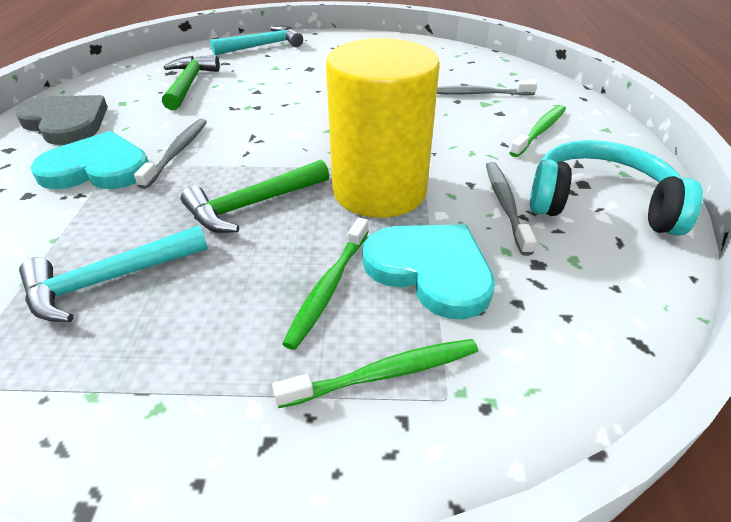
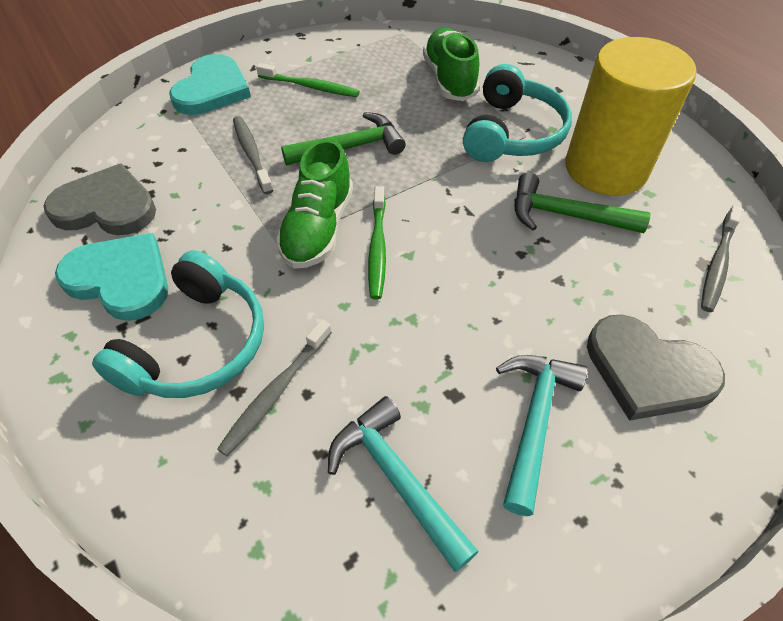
green shoe: none = 0 -> [276,139,353,269] [423,28,479,101] = 2
green toothbrush: [272,339,478,408] [282,218,369,350] [509,105,566,157] = 3 -> [256,63,360,97] [368,186,386,299] = 2
grey heart: [15,95,108,145] = 1 -> [43,163,156,235] [587,314,725,421] = 2
turquoise headphones: [530,140,703,236] = 1 -> [92,250,264,398] [463,64,572,162] = 2

